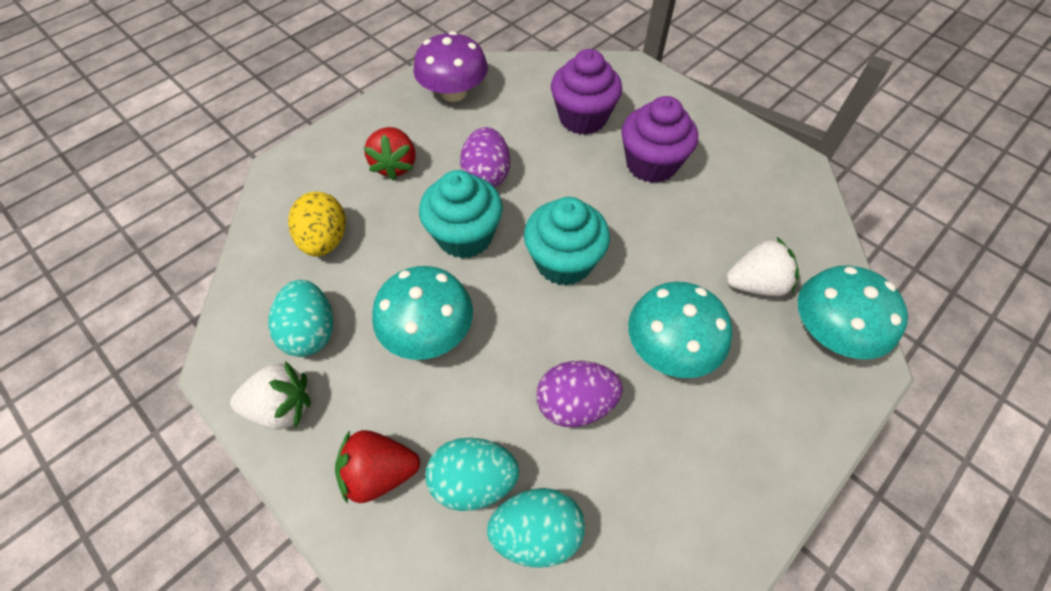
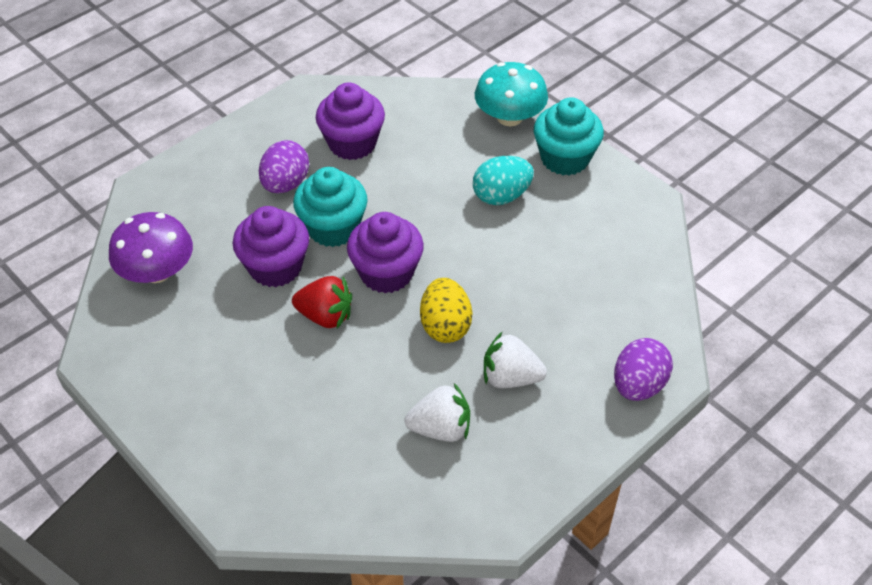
purple cupcake: [551,49,622,135] [621,96,698,183] = 2 -> [233,206,309,287] [316,82,385,160] [347,212,424,293] = 3
red strawberry: [335,430,420,504] [364,127,415,181] = 2 -> [292,276,352,328] = 1
turquoise egg: [268,280,333,357] [425,438,519,511] [487,488,585,568] = 3 -> [473,156,534,205] = 1
turquoise mushroom: [372,266,473,360] [628,282,732,378] [798,266,908,359] = 3 -> [475,62,548,126] = 1

